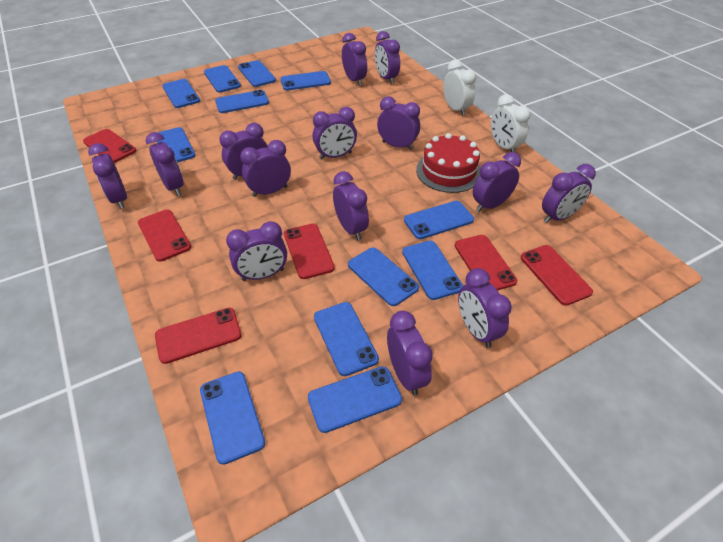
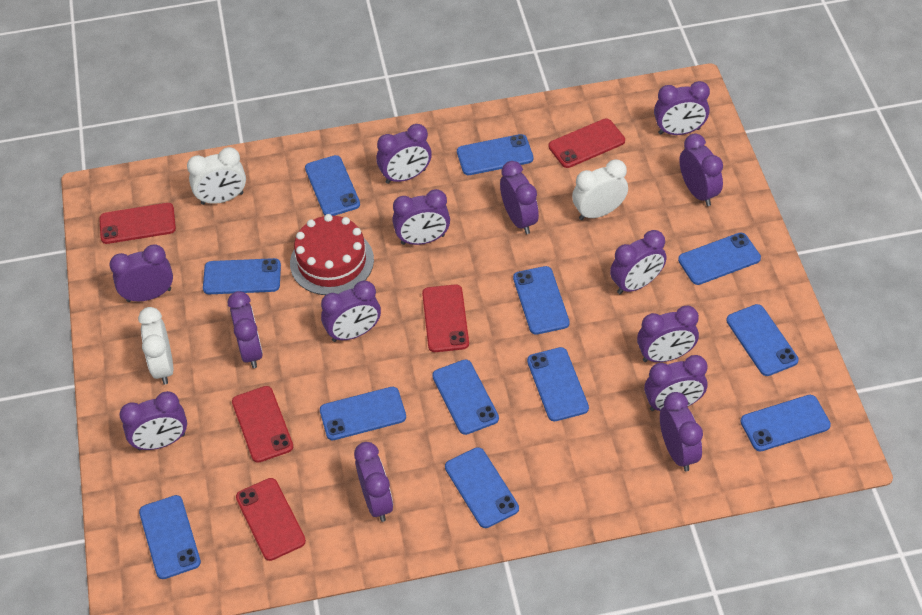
red phone: [83,129,136,163] [138,210,191,262] [155,308,242,364] [284,224,335,279] [455,235,517,291] [521,245,593,306] = 6 -> [99,203,176,244] [232,386,293,463] [236,478,306,561] [422,284,469,352] [549,118,625,168] = 5
white clock: [443,60,476,116] [491,94,530,152] = 2 -> [138,307,174,385] [187,147,246,205] [572,159,628,220] = 3

